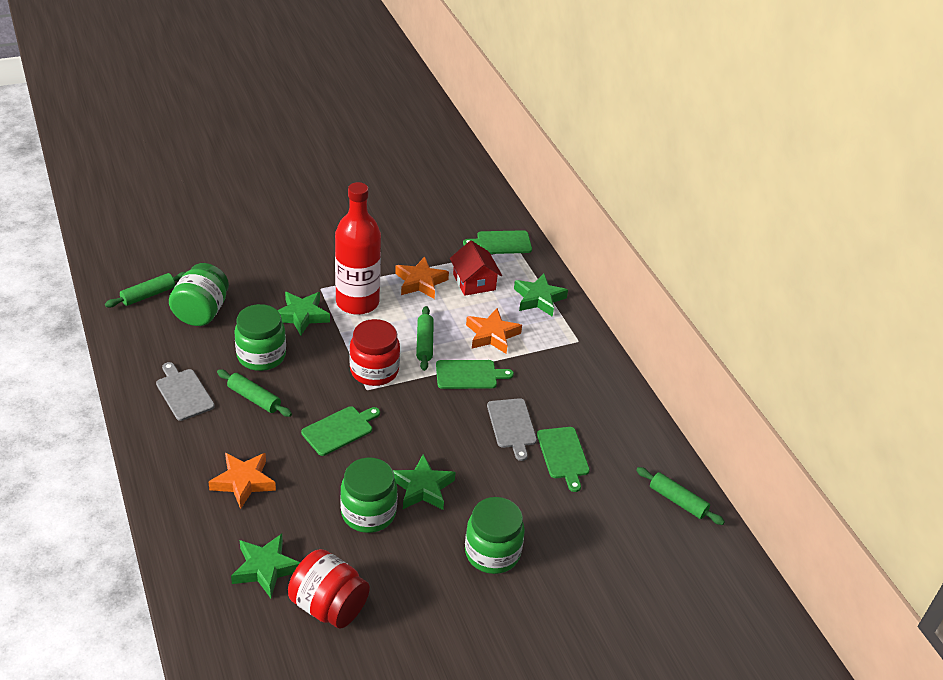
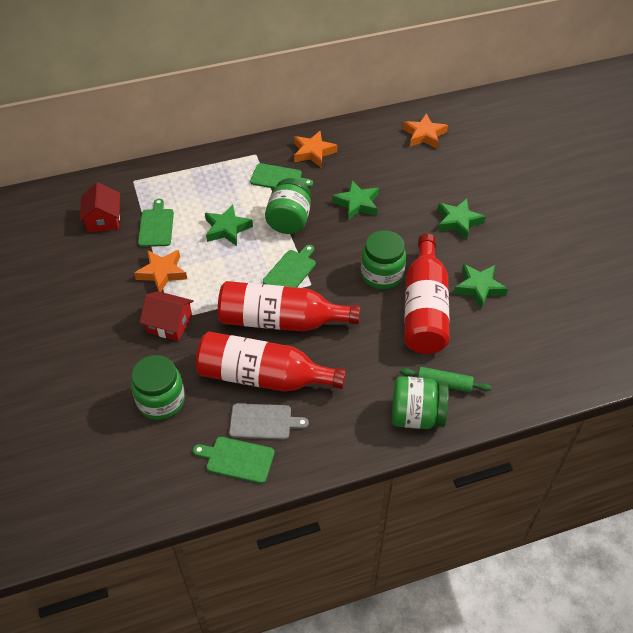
green rolling pin: [105,272,186,307] [217,369,292,417] [416,306,434,371] [636,467,725,525] = 4 -> [400,367,491,393] = 1
grey cutting board: [156,362,215,421] [487,398,537,461] = 2 -> [229,403,309,440] = 1
red bottle: [335,182,381,315] = 1 -> [196,331,346,392] [218,281,361,332] [404,234,449,354] = 3
red house: [450,241,502,296] = 1 -> [79,182,120,232] [140,291,194,341] = 2
red jar: [288,549,370,629] [349,319,400,386] = 2 -> none = 0

